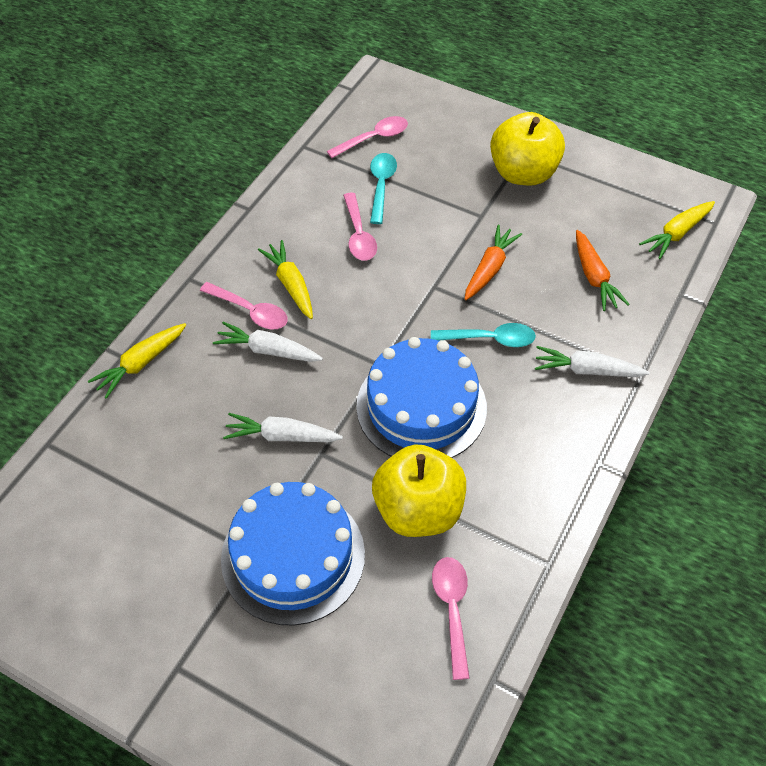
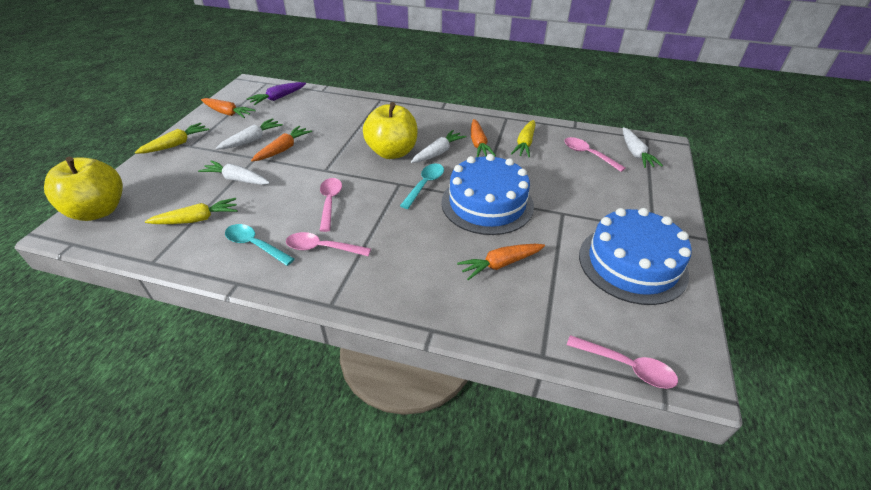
orange carrot: [465,225,522,300] [576,230,630,311] = 2 -> [201,98,256,118] [251,126,312,162] [457,244,545,280] [471,119,496,157] = 4
purple carrot: none = 0 -> [247,82,306,105] = 1
white carrot: [213,322,323,362] [223,413,343,442] [535,346,649,377] = 3 -> [198,160,270,185] [216,118,283,149] [411,130,467,163] [623,127,663,168] = 4

